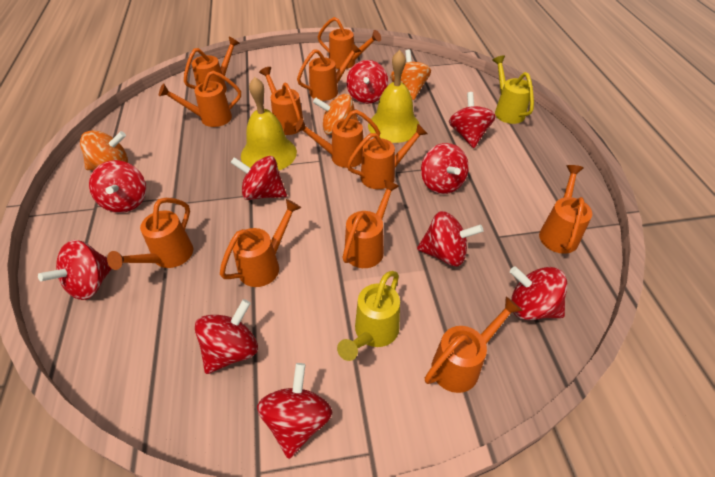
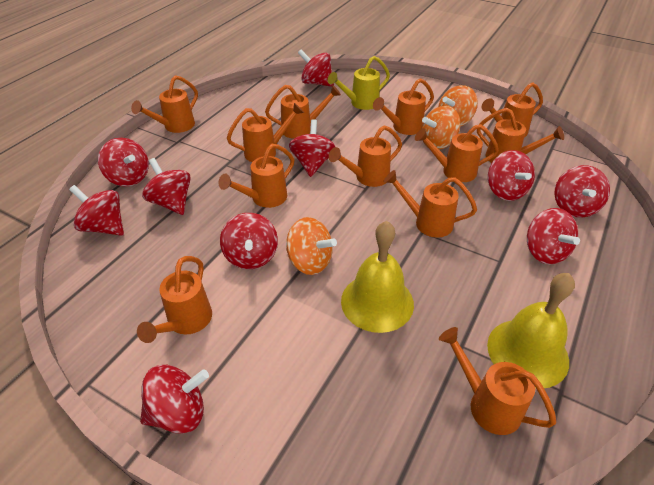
yellow watering can: [337,271,400,361] [492,55,534,124] = 2 -> [328,56,390,110] = 1

